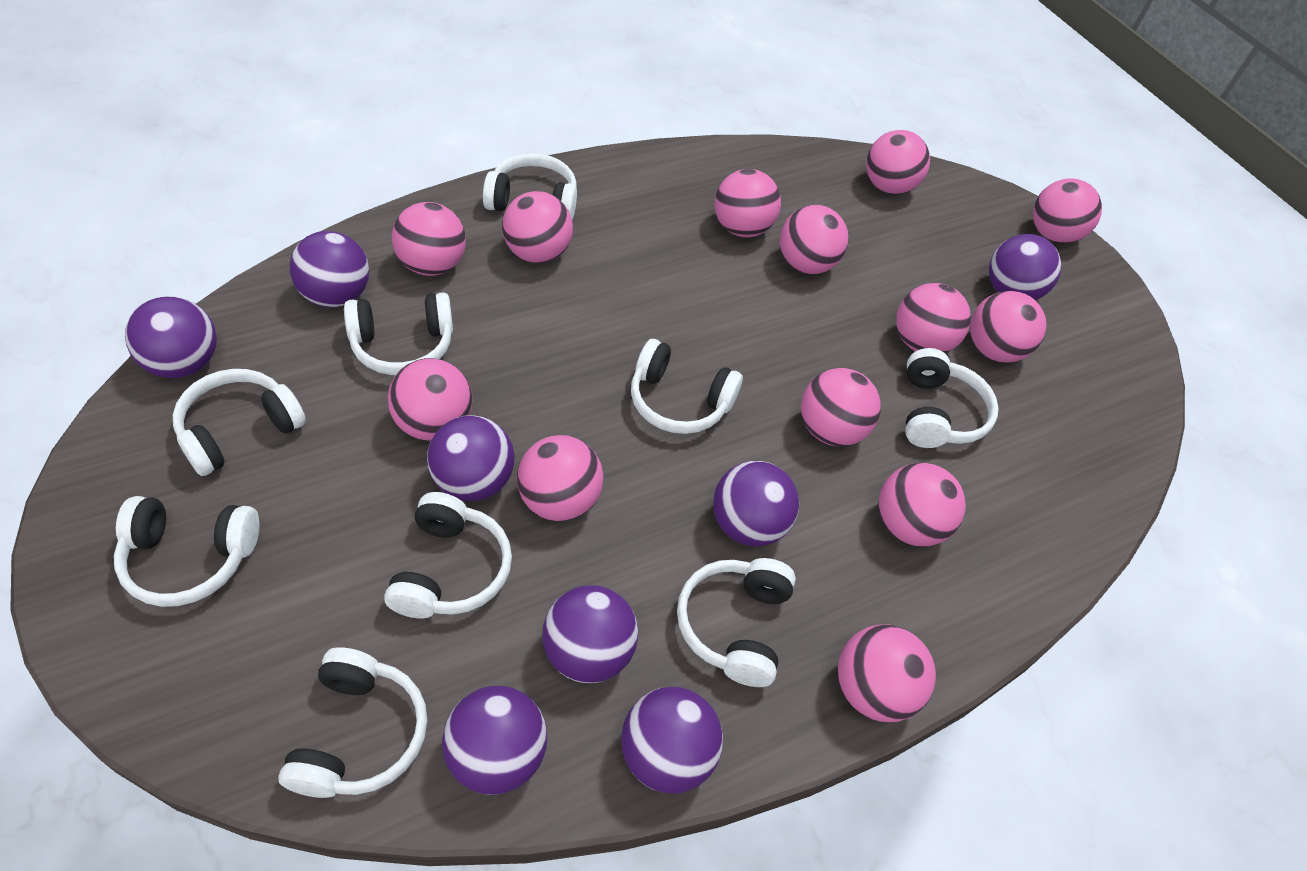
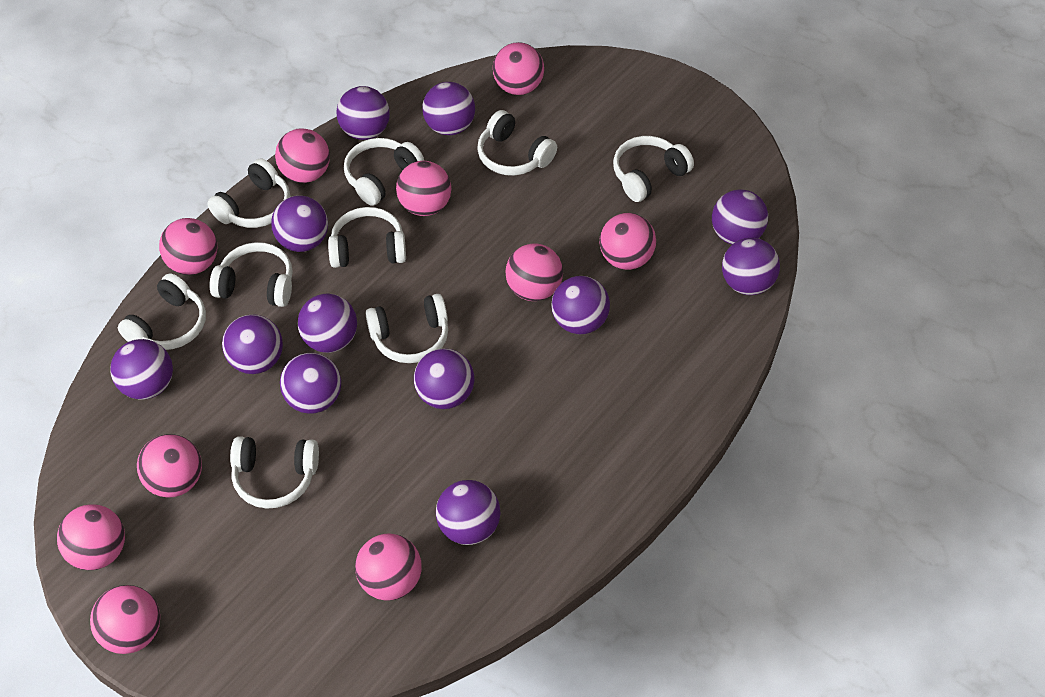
pink ball: [388,358,473,441] [392,202,466,276] [502,191,573,263] [517,435,604,522] [714,169,781,237] [780,205,848,274] [801,368,881,446] [838,624,936,722] [866,130,930,194] [878,463,966,546] [896,283,971,353] [970,291,1046,363] [1033,178,1102,243] = 13 -> [57,504,125,570] [90,585,160,654] [137,434,202,498] [159,218,217,275] [275,128,330,183] [355,533,422,600] [396,161,451,216] [493,42,544,95] [505,243,563,301] [599,213,656,270] = 10
purple ball: [125,296,217,378] [290,231,369,307] [427,415,515,501] [442,686,547,795] [543,585,638,683] [621,687,723,794] [713,461,799,547] [989,234,1061,300] = 8 -> [110,339,173,400] [222,314,283,374] [271,196,328,252] [280,353,341,414] [297,294,357,353] [336,86,390,140] [414,348,474,409] [422,82,475,135] [436,480,501,545] [551,276,610,334] [712,189,768,244] [722,238,780,295] = 12

